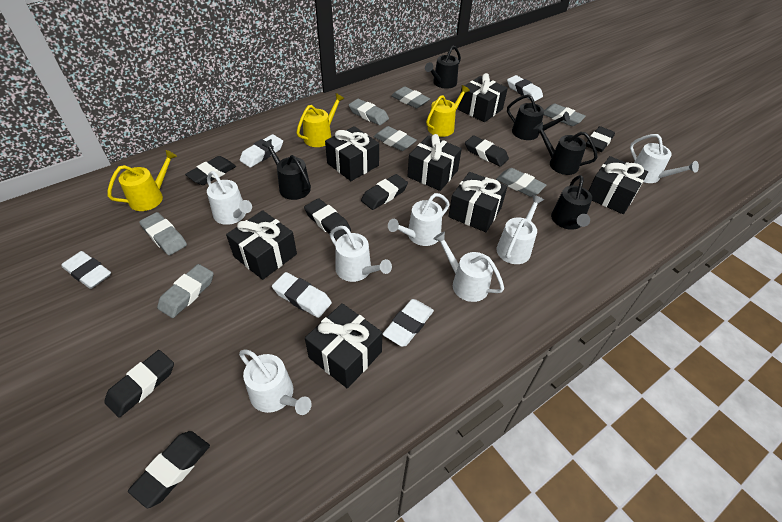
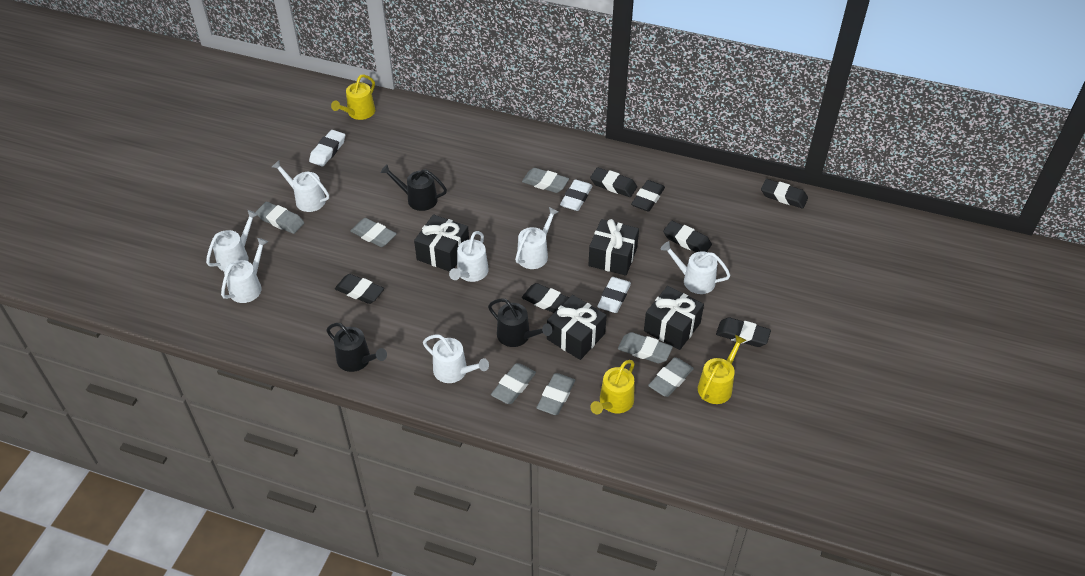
black gift: [226,210,297,280] [305,303,382,389] [325,126,379,181] [407,134,462,191] [448,172,508,232] [458,73,508,122] [589,156,648,214] = 7 -> [414,214,469,272] [547,295,607,360] [588,219,639,276] [644,286,704,350] = 4
black watering can: [262,139,311,200] [425,46,461,89] [507,94,570,140] [534,122,598,175] [551,175,592,230] = 5 -> [326,323,387,372] [380,164,447,211] [488,298,552,347] = 3
white eraser: [61,251,111,289] [240,134,283,168] [272,272,332,318] [383,299,434,347] [507,75,543,101] = 5 -> [309,130,345,166] [560,180,592,211] [597,277,631,313] = 3

